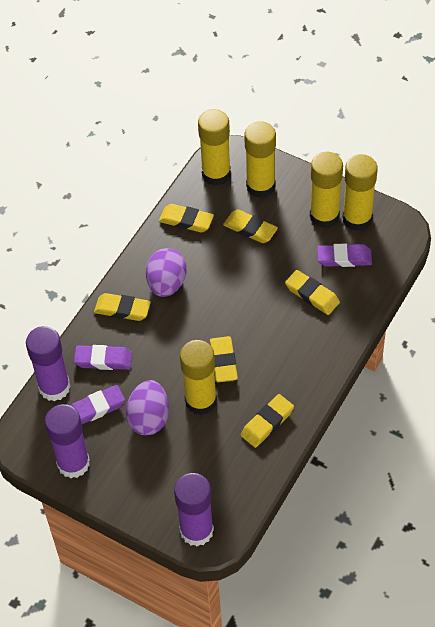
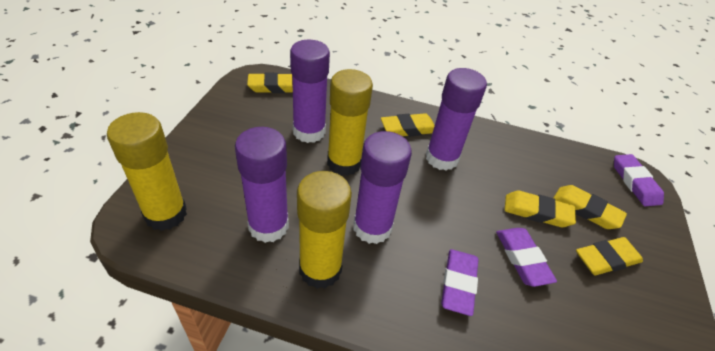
purple egg: [126,380,169,435] [146,248,186,297] = 2 -> none = 0
purple glue stick: [26,326,71,401] [45,404,90,478] [174,473,214,546] = 3 -> [235,127,289,243] [290,40,330,143] [353,131,412,244] [426,68,487,171] = 4
yellow eraser: [94,293,151,321] [159,204,214,233] [210,336,238,382] [223,210,278,243] [241,394,294,448] [285,270,340,315] = 6 -> [247,73,293,93] [381,113,435,136] [505,190,576,227] [554,185,627,229] [576,237,643,275] = 5
yellow glue stick: [180,340,217,415] [198,109,231,186] [244,121,276,198] [310,152,343,228] [342,154,378,231] = 5 -> [107,112,187,231] [297,171,352,289] [327,69,373,176] = 3

